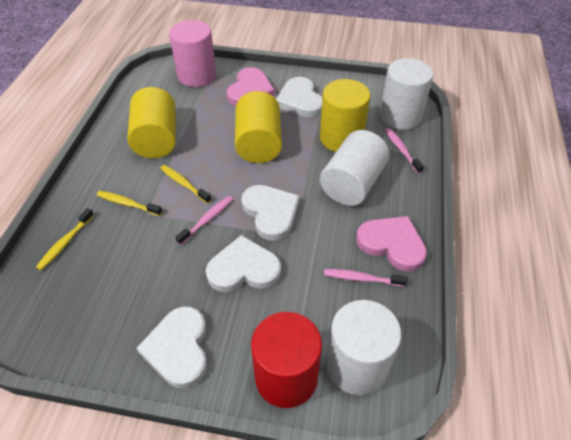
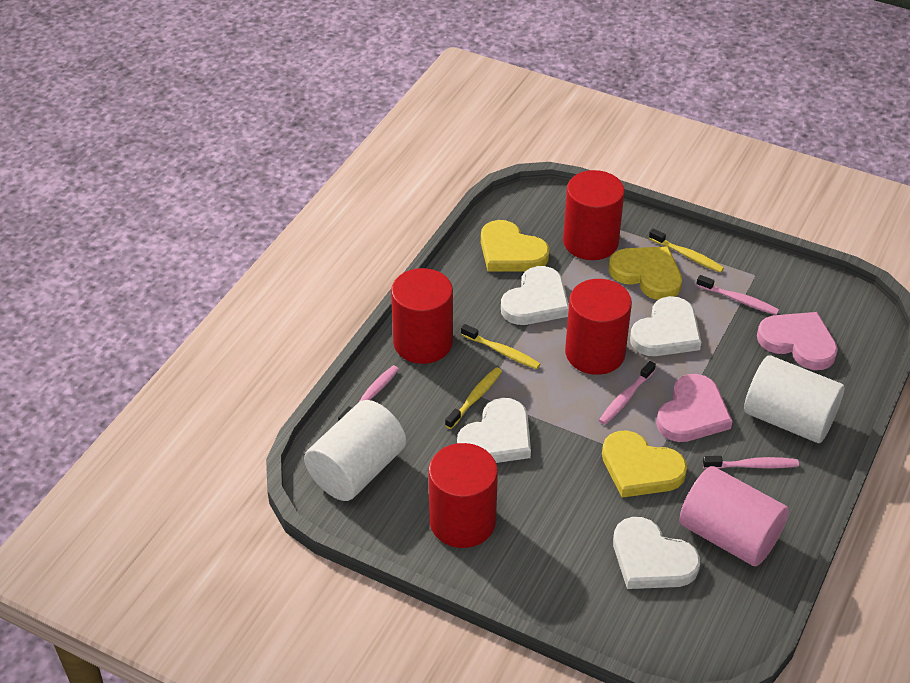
pink toothbrush: [175,196,233,245] [324,269,408,287] [385,128,424,174] = 3 -> [338,365,399,421] [599,361,656,425] [696,275,779,315] [703,456,799,469] = 4
red cylinder: [251,312,322,408] = 1 -> [391,268,453,364] [428,443,498,548] [563,170,624,260] [565,279,632,375] = 4
white cylinder: [320,130,389,206] [326,300,401,395] [380,58,433,130] = 3 -> [304,400,406,501] [744,355,844,443] = 2
yellow cylinder: [127,87,176,158] [235,91,282,163] [320,79,370,152] = 3 -> none = 0
yellow heart: none = 0 -> [481,220,549,272] [602,430,687,498] [609,246,682,300] = 3

